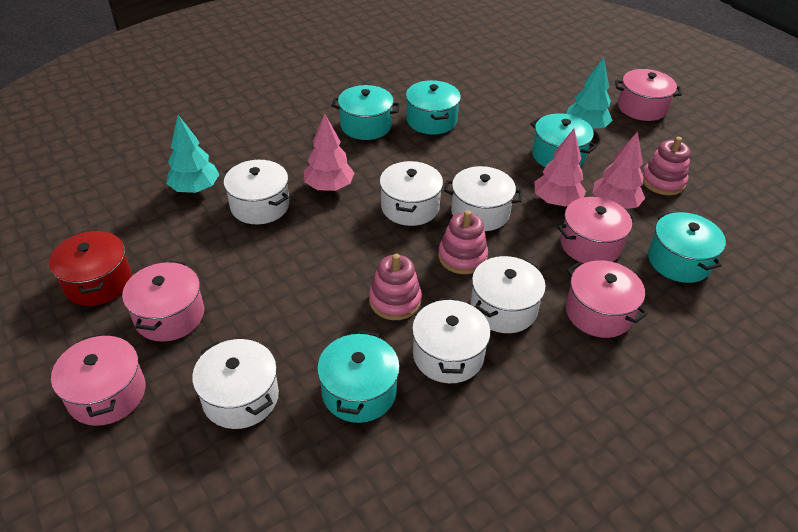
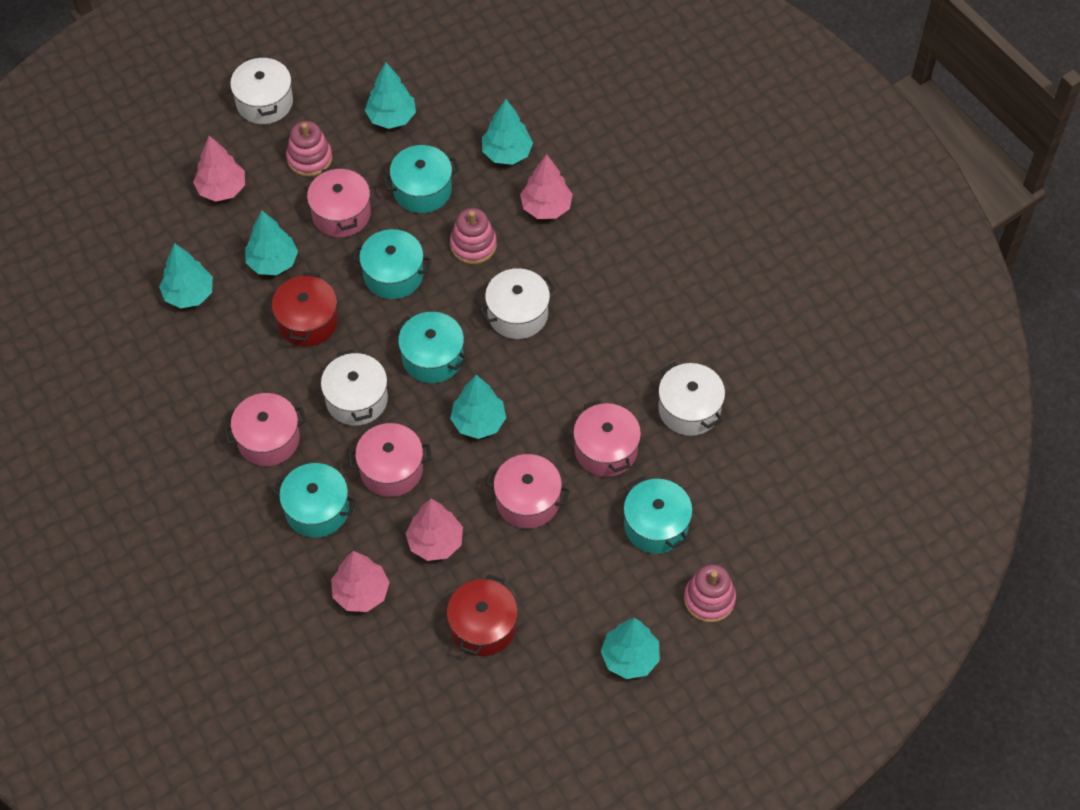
pink tree: [303,114,354,191] [534,129,586,207] [592,131,645,209] = 3 -> [193,135,245,202] [331,551,390,612] [405,499,463,561] [520,154,573,219] = 4
red pot: [49,230,132,306] = 1 -> [272,272,338,346] [447,574,518,656] = 2
turquoise tree: [167,115,219,193] [566,57,613,129] = 2 -> [159,243,213,309] [245,211,298,275] [365,62,416,129] [450,375,506,439] [482,99,533,165] [601,618,660,679] = 6
white pot: [192,339,279,429] [224,160,289,224] [380,161,443,226] [412,298,490,383] [444,166,523,231] [470,256,546,333] = 6 -> [230,56,293,124] [321,350,388,426] [480,268,555,339] [658,362,725,436] = 4

